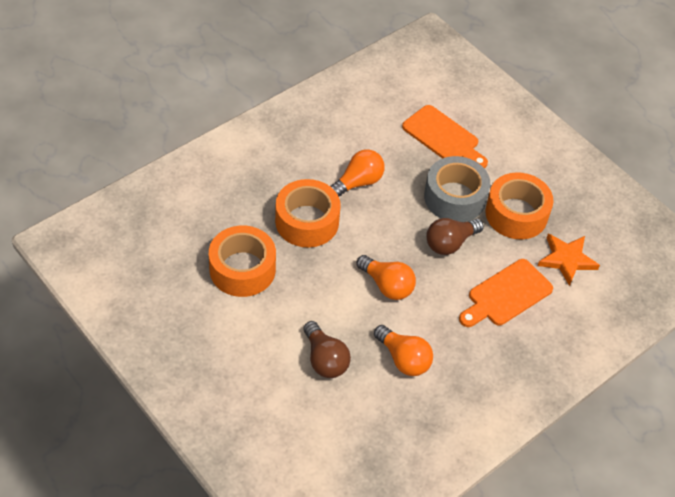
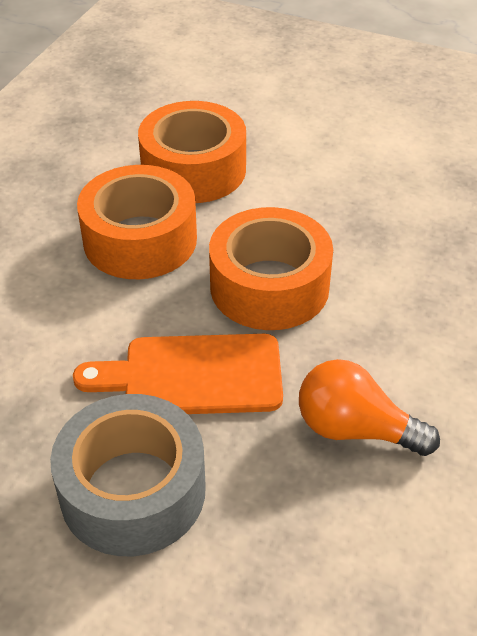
brown light bulb: [303,321,351,378] [426,218,484,255] = 2 -> none = 0
orange cutting board: [402,105,488,168] [459,259,553,327] = 2 -> [73,334,283,414] = 1
orange light bulb: [330,149,385,196] [357,255,416,300] [374,325,433,376] = 3 -> [299,359,440,456] = 1
orange star: [538,233,600,286] = 1 -> none = 0

